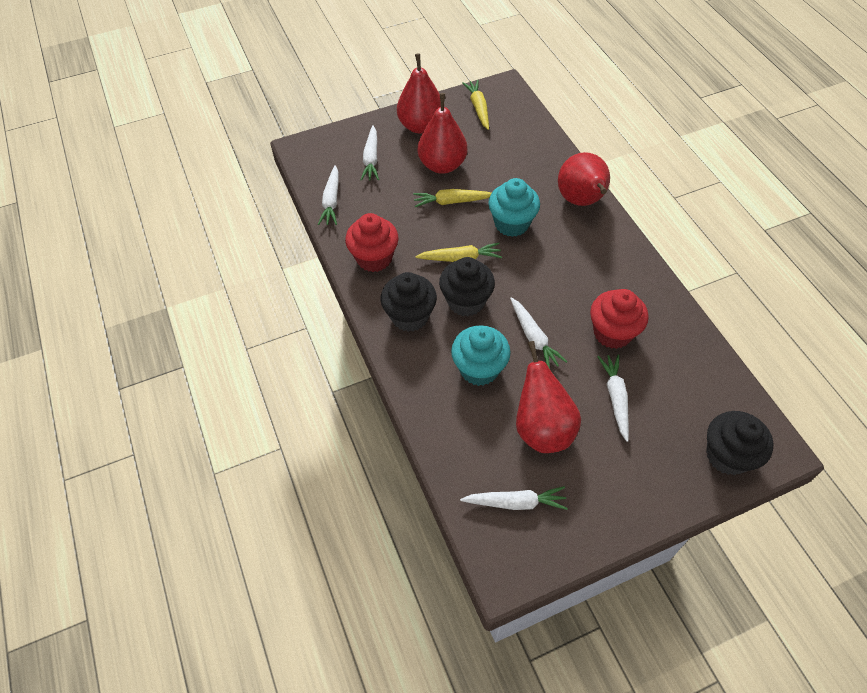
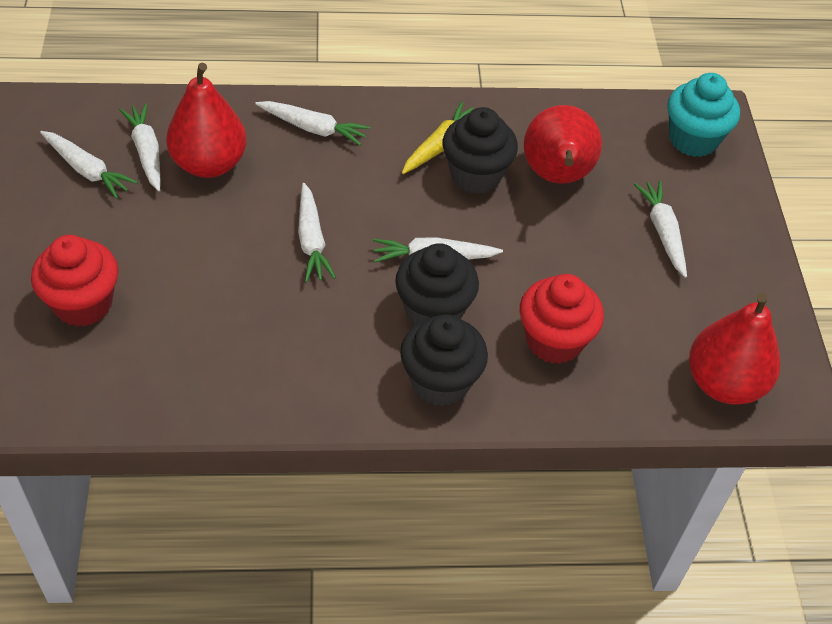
red pear: [397,53,441,134] [418,93,467,174] [516,341,581,453] [558,152,610,206] = 4 -> [166,63,247,178] [524,105,602,184] [689,293,780,405] = 3
turquoise cupcake: [451,325,511,386] [488,178,540,237] = 2 -> [667,73,740,157] = 1
white carrot: [318,165,339,225] [361,125,379,181] [460,486,568,510] [510,297,567,369] [597,354,629,442] = 5 -> [40,131,138,199] [119,103,160,191] [255,101,370,146] [298,183,336,282] [373,238,503,263] [634,181,687,278] = 6
yellow carrot: [413,189,491,207] [415,243,502,262] [462,80,489,130] = 3 -> [402,102,474,174] = 1

